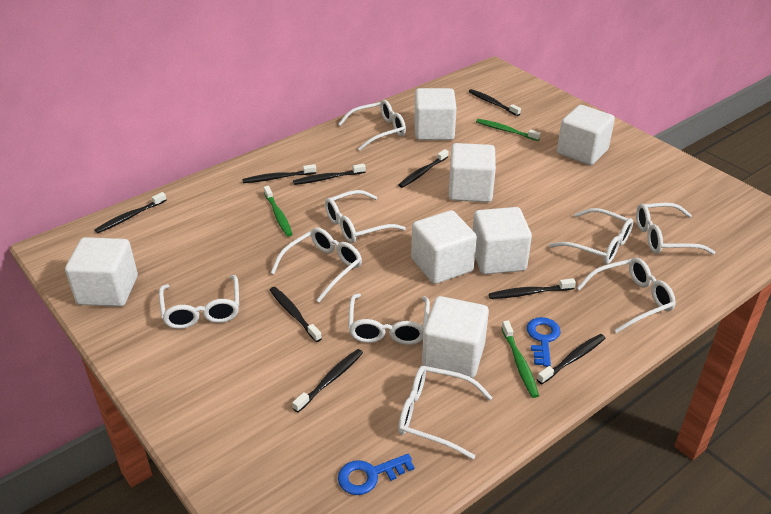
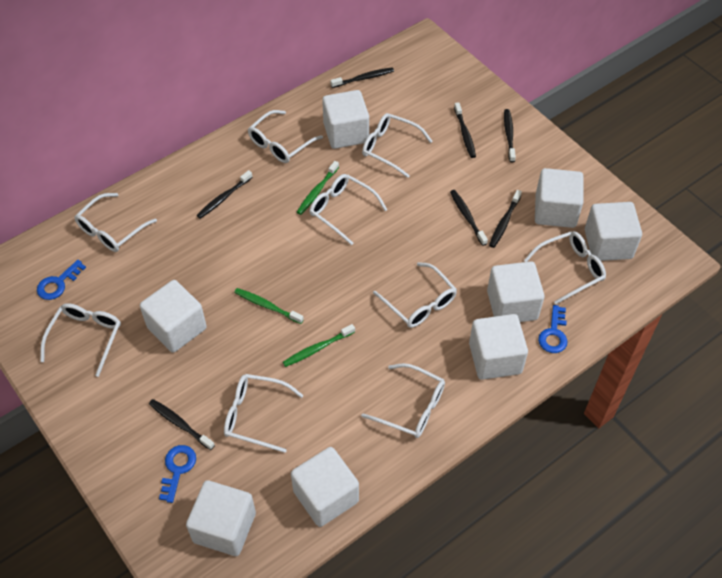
black toothbrush: [95,192,167,233] [242,164,316,183] [270,287,322,342] [292,349,363,412] [293,164,366,185] [399,149,449,188] [468,89,521,116] [489,278,576,299] [537,334,606,384] = 9 -> [149,399,215,450] [196,170,253,219] [330,68,394,88] [450,190,488,246] [454,102,476,158] [489,190,522,248] [504,109,516,162] = 7
blue key: [338,454,414,495] [527,317,561,367] = 2 -> [37,260,86,300] [159,445,196,503] [538,305,567,353] = 3
white cube: [65,237,138,307] [411,210,477,284] [414,88,457,140] [422,296,489,378] [449,143,496,202] [473,207,532,274] [557,105,615,165] = 7 -> [140,280,207,353] [186,480,256,556] [291,447,359,527] [322,90,369,149] [469,314,528,380] [487,261,545,322] [535,168,584,228] [585,202,642,261] = 8

